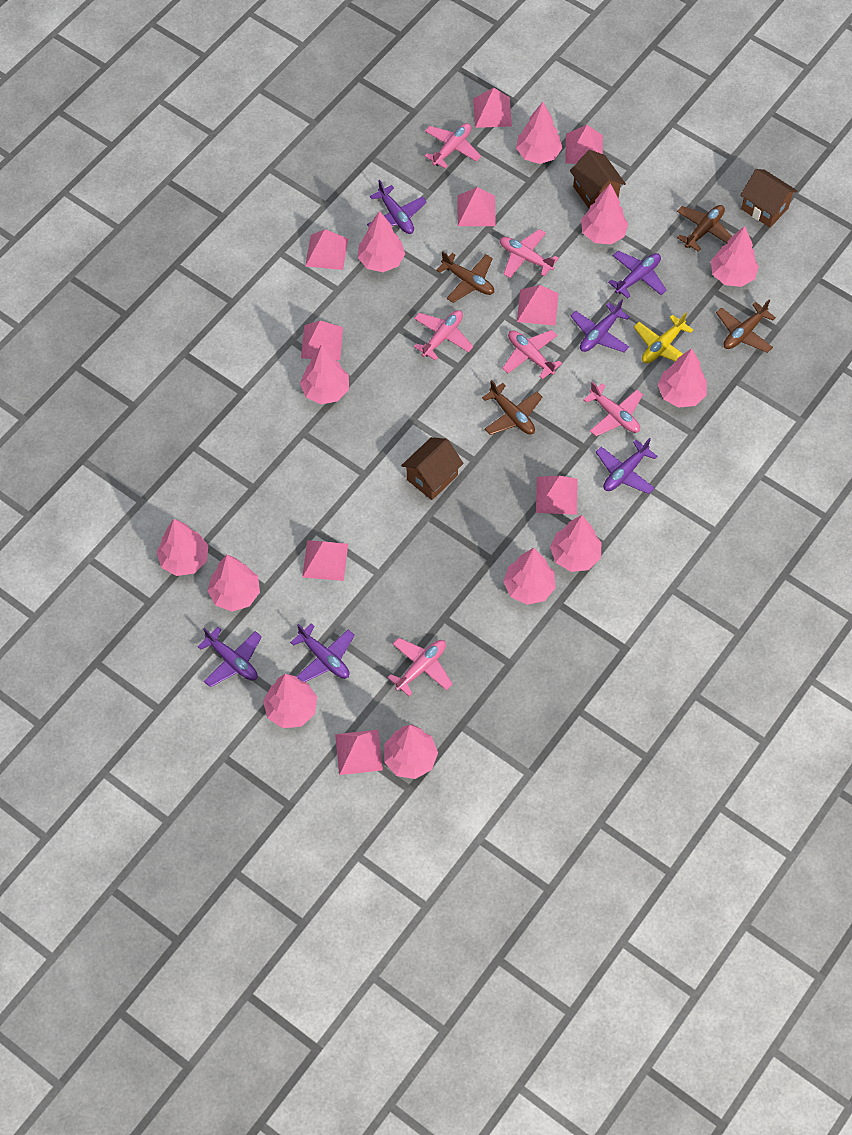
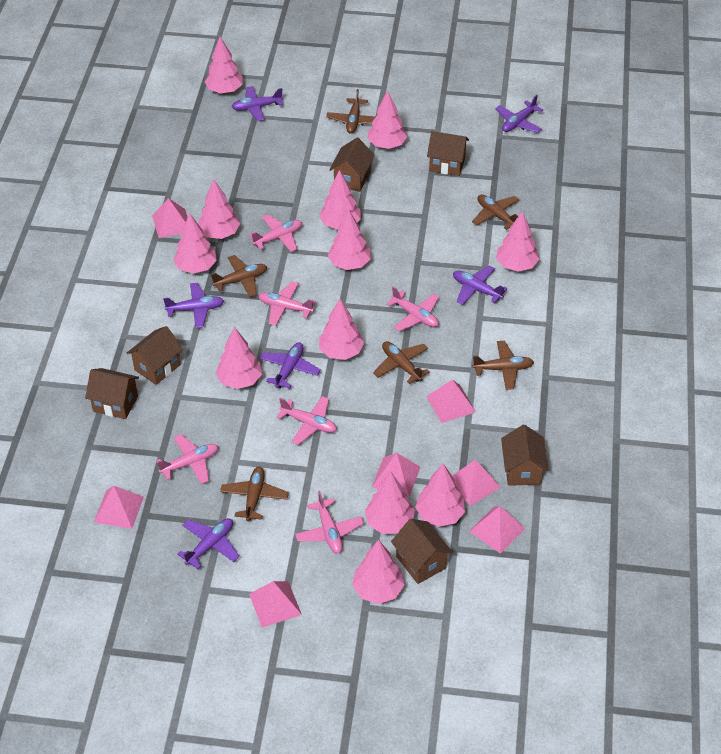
brown house: [401,437,464,500] [570,150,626,208] [740,169,798,228] = 3 -> [85,368,139,419] [127,326,183,385] [329,138,375,192] [391,519,453,584] [427,131,469,176] [501,425,548,486] = 6
brown plane: [436,251,494,303] [482,380,542,435] [677,205,732,252] [716,300,776,353] = 4 -> [211,255,267,297] [220,467,289,521] [326,89,375,134] [373,341,430,384] [472,195,520,230] [472,341,534,390] = 6
pink pyramid: [301,321,343,360] [302,540,348,581] [305,229,348,270] [335,730,383,775] [457,187,496,226] [473,88,512,128] [517,285,559,326] [536,476,578,515] [565,125,603,164] = 9 -> [94,486,144,529] [152,198,188,238] [249,581,302,628] [372,453,420,497] [426,379,476,423] [452,459,501,506] [469,506,526,554] = 7
yellow plane: [634,312,693,364] = 1 -> none = 0

